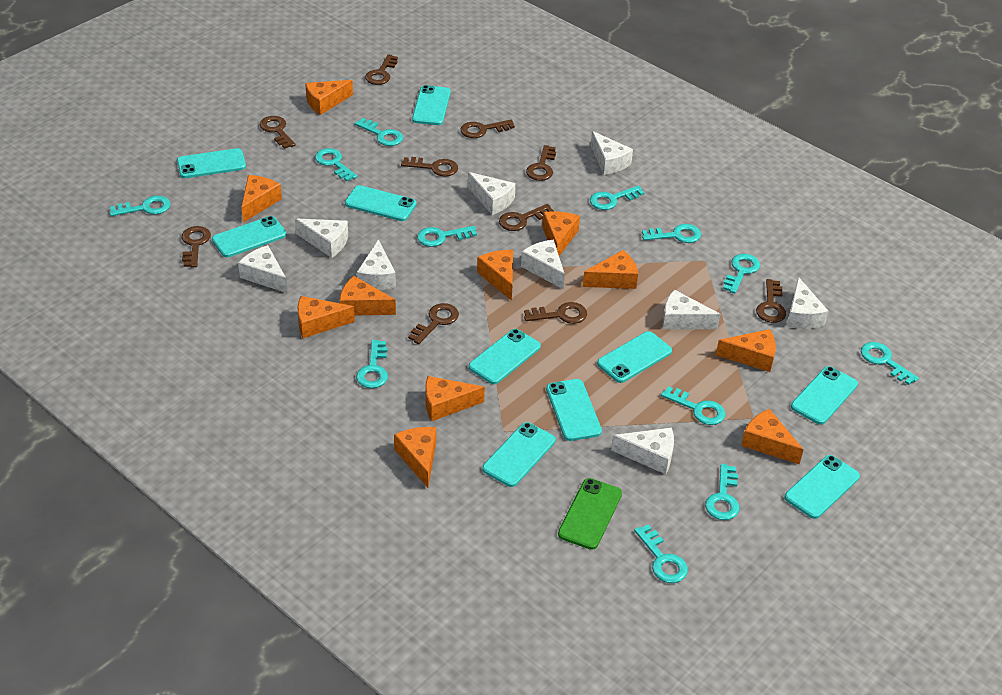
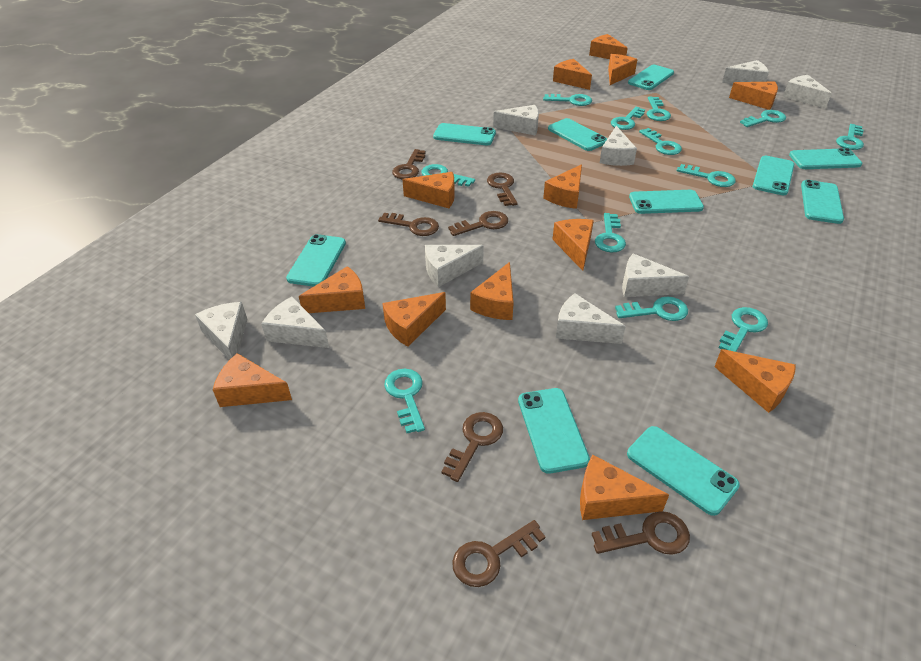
brown key: [182,226,211,267] [260,116,296,149] [365,55,398,85] [401,157,458,177] [408,303,459,344] [460,120,515,138] [499,204,554,231] [524,302,587,324] [526,145,556,181] [756,279,786,323] = 10 -> [378,213,439,236] [392,149,426,179] [441,412,503,482] [448,211,508,236] [452,520,546,587] [487,173,518,206] [592,511,690,555] = 7
green phone: [558,478,622,550] = 1 -> none = 0
orange cheese: [241,175,282,222] [298,296,355,338] [305,80,353,115] [339,276,396,315] [394,427,436,488] [425,376,485,421] [477,250,513,301] [542,211,580,256] [583,250,638,289] [716,329,776,372] [741,409,804,465] = 11 -> [213,353,292,407] [299,266,365,313] [382,292,446,347] [403,172,455,208] [470,262,514,320] [543,164,582,209] [552,219,594,271] [553,59,592,90] [580,455,669,520] [589,34,628,59] [608,54,637,85] [714,349,796,413] [729,82,778,110] = 13

